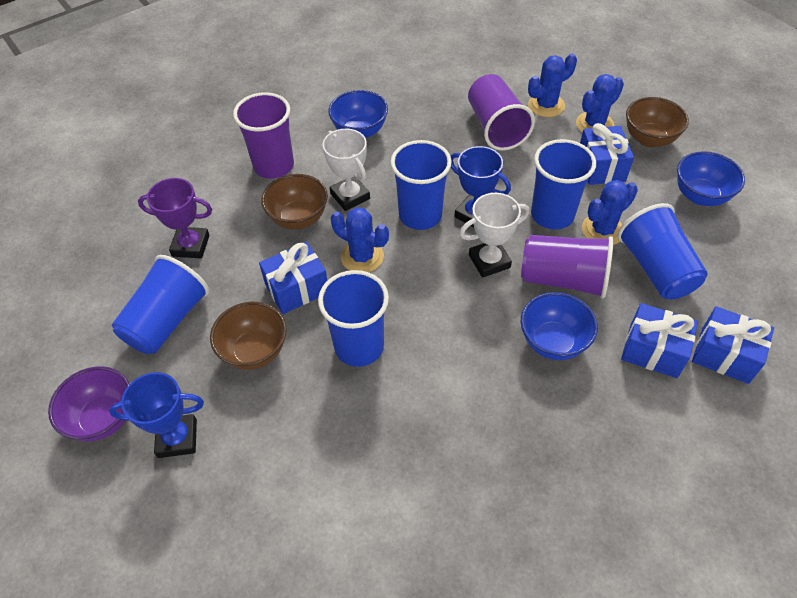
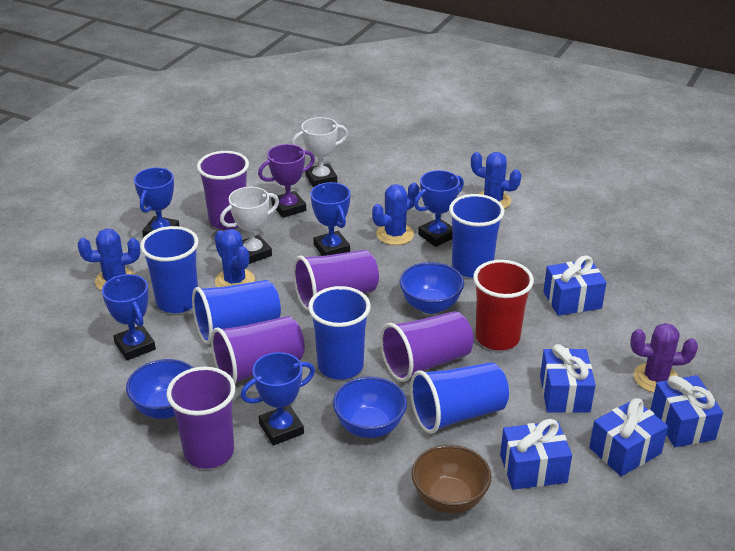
blue gift: [259,242,328,314] [580,123,634,185] [621,303,698,378] [692,306,774,384] = 4 -> [500,419,572,490] [540,344,596,413] [543,256,607,316] [589,398,668,476] [651,375,723,447] = 5
blue trophy: [109,372,204,458] [450,146,511,227] = 2 -> [102,274,156,360] [134,167,180,238] [241,352,315,445] [310,182,351,256] [414,170,464,247] = 5
brown bowl: [210,302,287,370] [261,174,328,230] [626,97,689,147] = 3 -> [412,445,492,514] = 1
purple bowl: [48,366,129,442] = 1 -> none = 0
purple cactus: none = 0 -> [630,323,698,393] = 1
purple cup: [233,92,294,179] [468,74,535,151] [521,235,613,299] = 3 -> [167,367,235,469] [197,151,249,230] [211,316,305,384] [293,250,379,311] [380,311,473,382] = 5
red cup: none = 0 -> [473,260,534,350] = 1

